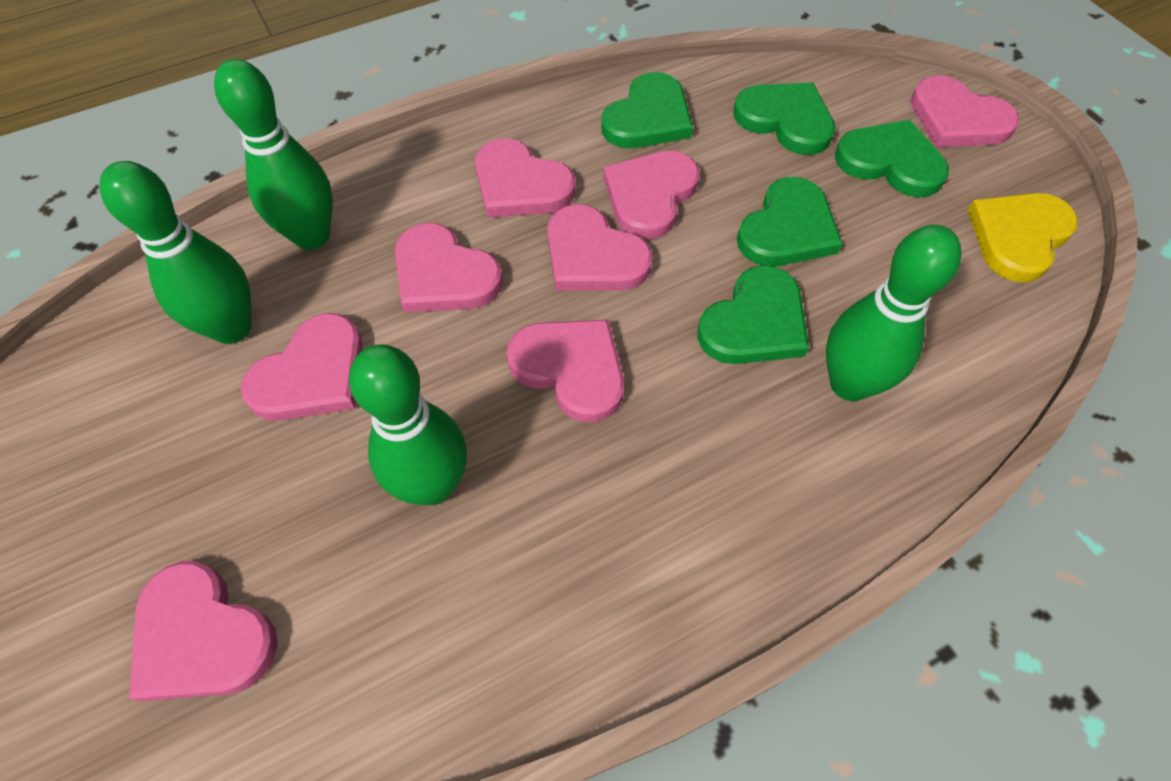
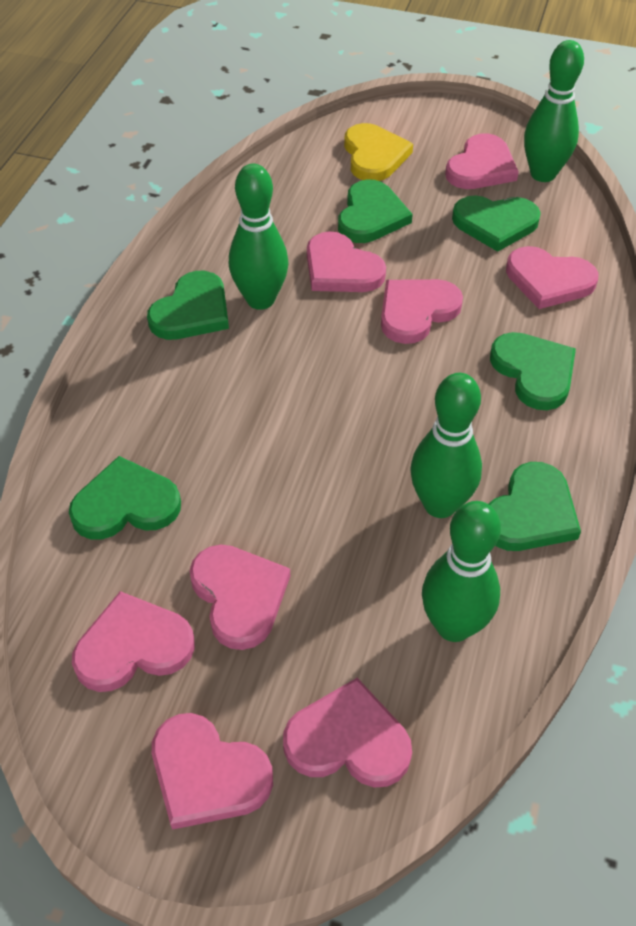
green heart: [602,72,693,148] [697,265,809,364] [733,83,836,155] [737,177,843,266] [835,120,949,198] = 5 -> [69,456,181,540] [147,271,229,340] [338,179,413,243] [452,196,541,252] [489,462,581,551] [490,332,576,410] = 6

